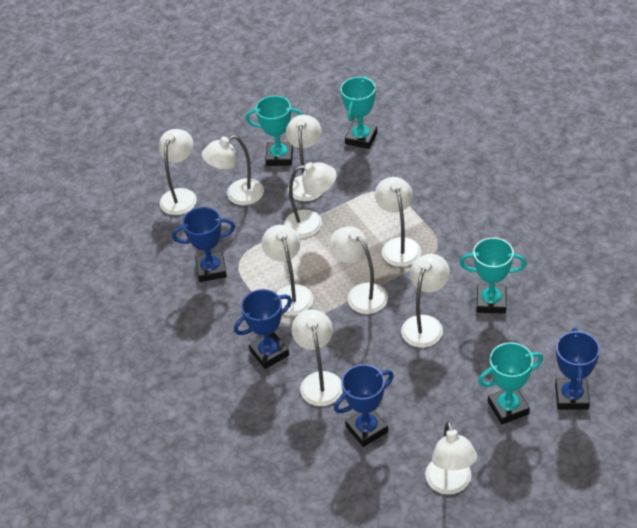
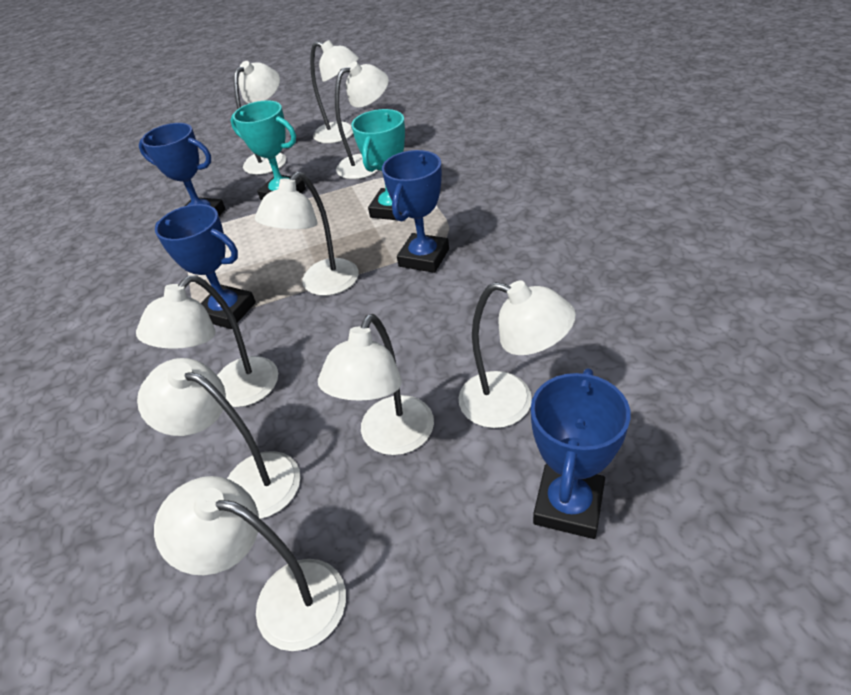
turquoise trophy: [245,96,303,166] [341,76,377,149] [459,237,527,314] [478,342,543,424] = 4 -> [231,100,306,201] [351,109,405,220] = 2
white lamp: [159,129,197,215] [202,135,264,205] [262,225,313,316] [284,162,337,238] [286,115,323,201] [291,310,343,406] [330,226,388,314] [375,177,421,267] [401,254,450,348] [425,421,477,495] = 10 -> [136,275,278,407] [137,358,300,519] [154,476,346,651] [234,61,286,175] [255,172,359,296] [310,40,359,144] [318,314,434,455] [335,61,389,179] [458,280,576,428] = 9

